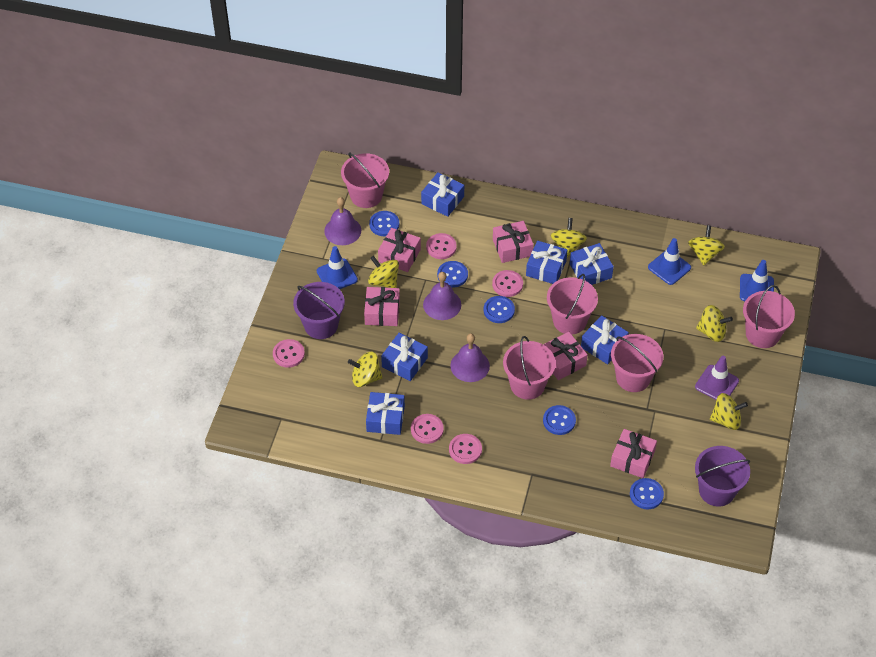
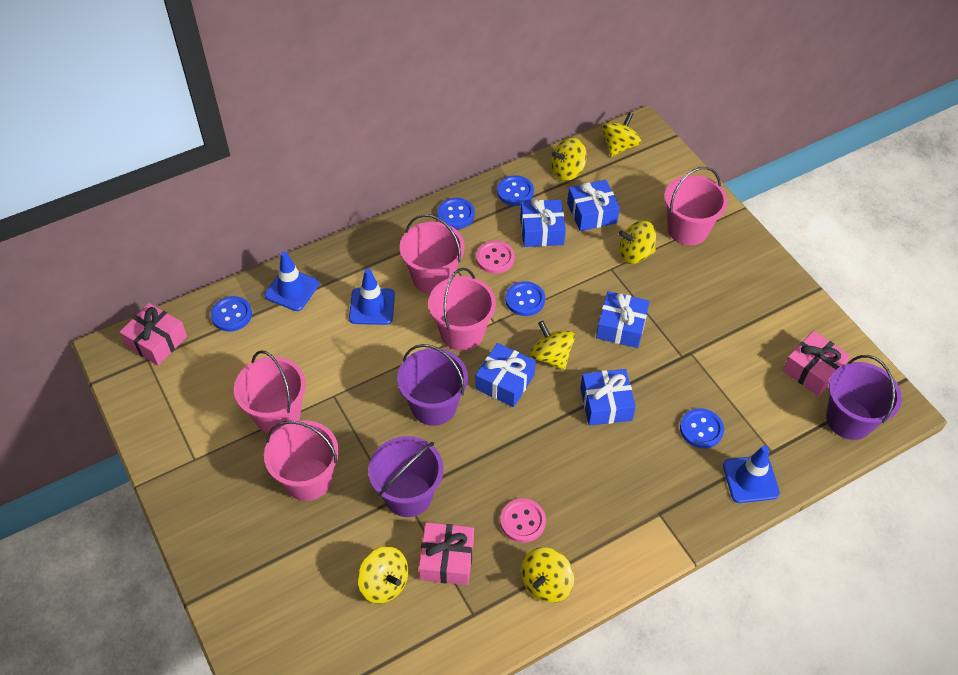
blue gift: [366,392,405,435] [381,333,428,381] [421,172,464,217] [526,241,567,284] [570,243,614,285] [581,315,629,364] = 6 -> [475,343,536,407] [520,199,566,247] [567,180,620,231] [580,369,636,426] [596,291,650,348] = 5
pink button: [273,339,305,368] [411,414,444,444] [426,233,457,259] [449,434,482,464] [492,270,523,297] = 5 -> [476,241,515,274] [500,499,546,543] = 2
pink gift: [364,287,400,326] [378,228,421,272] [493,221,534,263] [543,332,588,380] [610,429,657,478] = 5 -> [120,303,187,366] [419,522,474,585] [782,331,850,396] = 3
purple bell: [324,197,361,245] [423,272,461,320] [450,333,490,382] = 3 -> none = 0
purple bucket: [293,282,345,339] [695,446,750,506] = 2 -> [368,436,443,517] [397,344,468,426] [826,355,902,440] = 3
purple traffic cone: [695,356,739,400] = 1 -> none = 0

